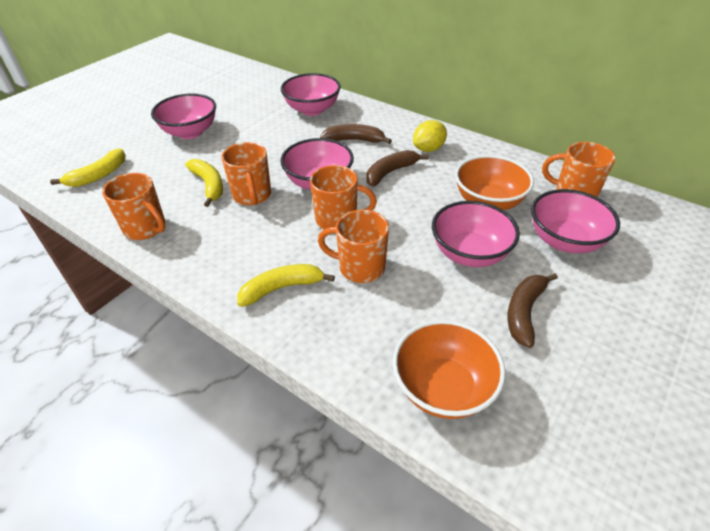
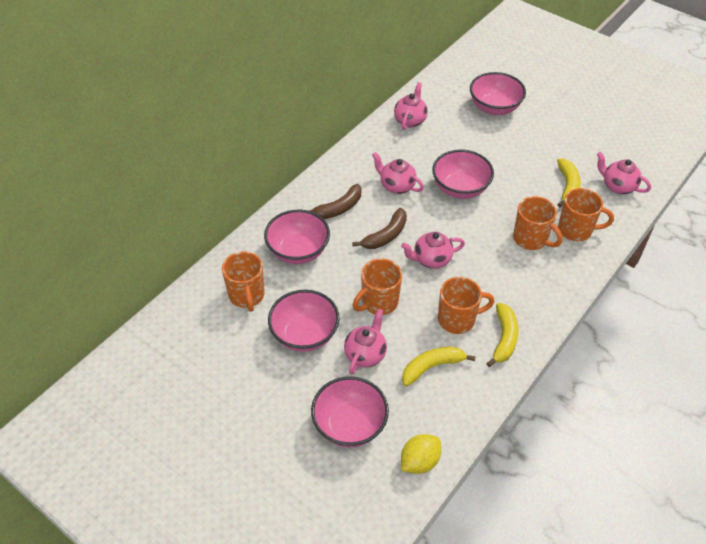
brown banana: [320,124,392,144] [366,150,428,186] [508,273,558,348] = 3 -> [307,184,362,219] [352,208,407,249] = 2
orange bowl: [393,320,506,419] [455,155,534,210] = 2 -> none = 0
pink teapot: none = 0 -> [344,309,387,375] [372,152,424,194] [394,82,428,130] [401,232,465,269] [597,152,651,194] = 5

